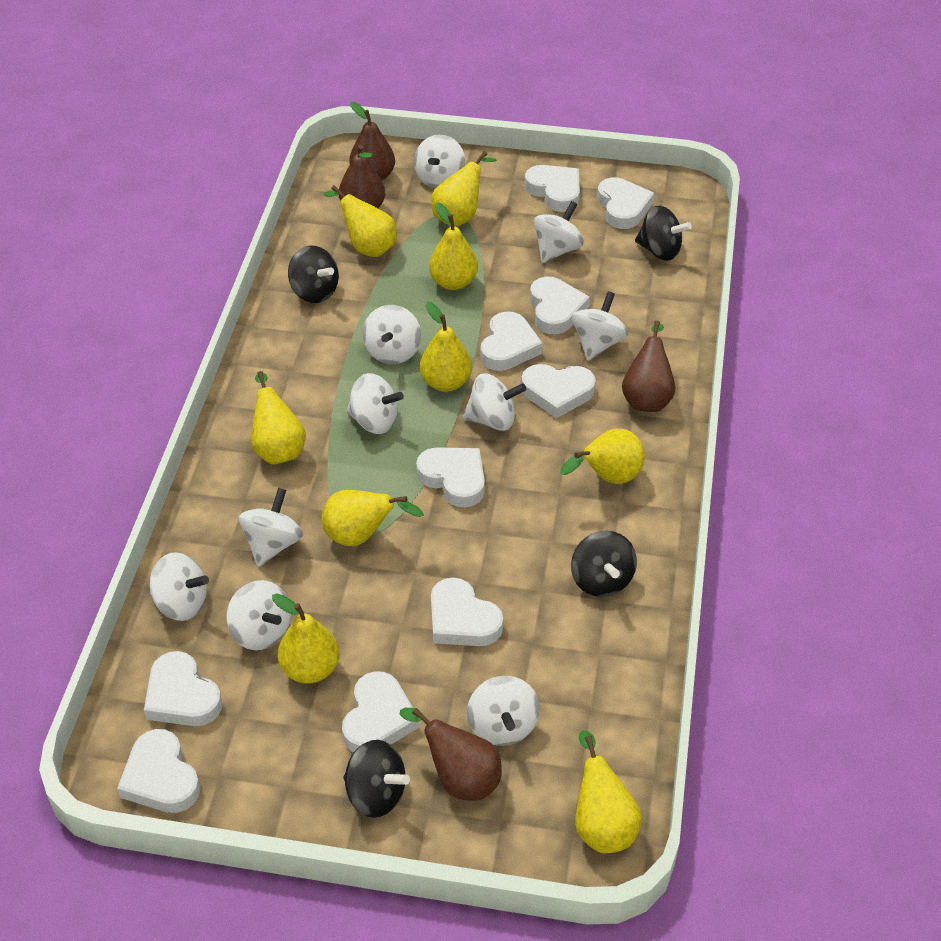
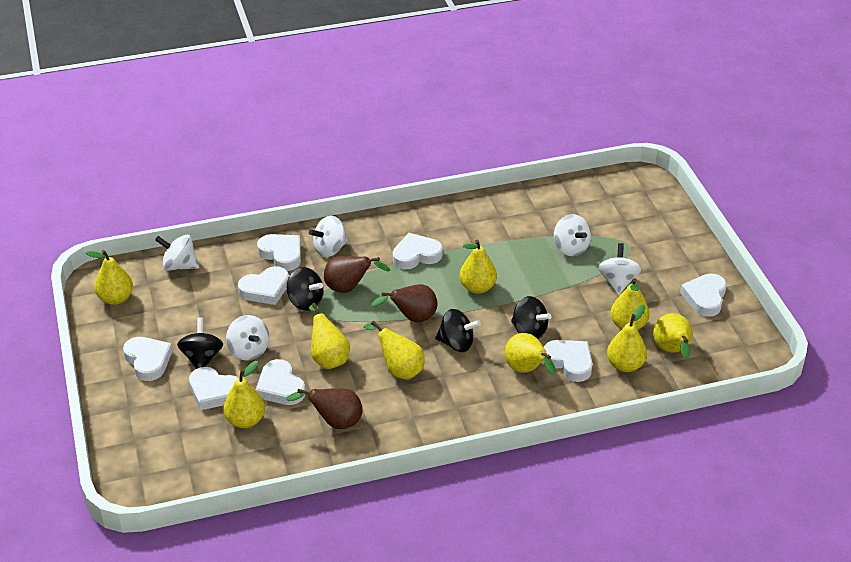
brown pear: [339,145,385,208] [349,102,395,181] [400,708,502,801] [622,321,675,412] = 4 -> [286,389,363,429] [324,256,390,293] [371,284,438,322] = 3
white heart: [117,729,200,813] [144,651,222,726] [342,671,419,753] [416,447,485,507] [431,577,503,646] [481,311,543,371] [521,364,596,418] [525,165,580,212] [530,277,590,334] [597,177,654,229] = 10 -> [123,337,173,381] [189,367,239,410] [238,266,289,305] [256,359,305,405] [257,234,301,271] [393,233,443,269] [543,340,593,382] [680,274,727,317] = 8
white spinning top: [150,552,209,621] [226,580,291,650] [239,488,303,567] [346,373,404,434] [363,305,421,364] [414,135,465,188] [463,373,526,431] [467,676,540,746] [534,201,584,263] [572,291,628,361] = 10 -> [155,235,199,271] [226,315,269,361] [309,216,348,257] [554,214,591,256] [598,243,642,295] = 5

